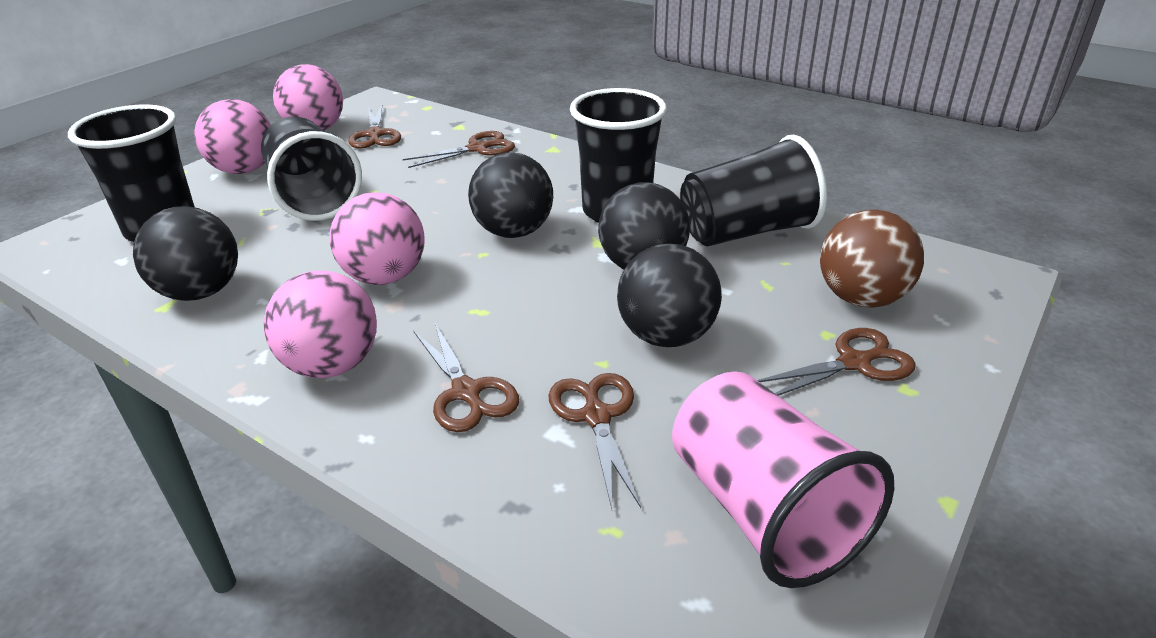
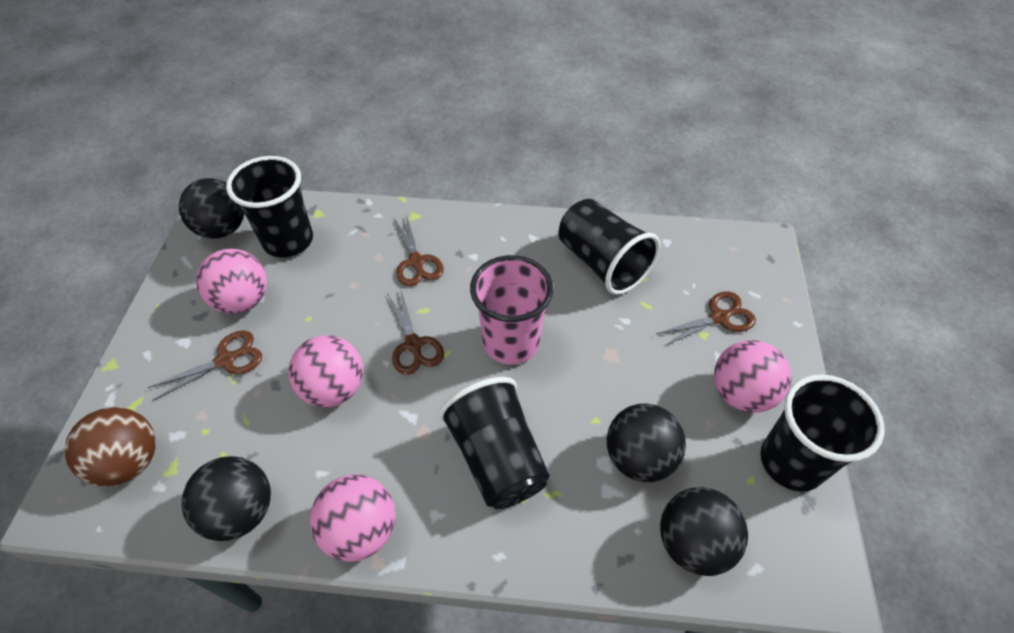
brown scissors: [348,105,401,149] [403,131,515,168] [414,323,519,432] [548,373,641,509] [757,328,916,396] = 5 -> [147,330,262,401] [387,291,444,375] [394,215,444,286] [656,292,756,347] = 4

